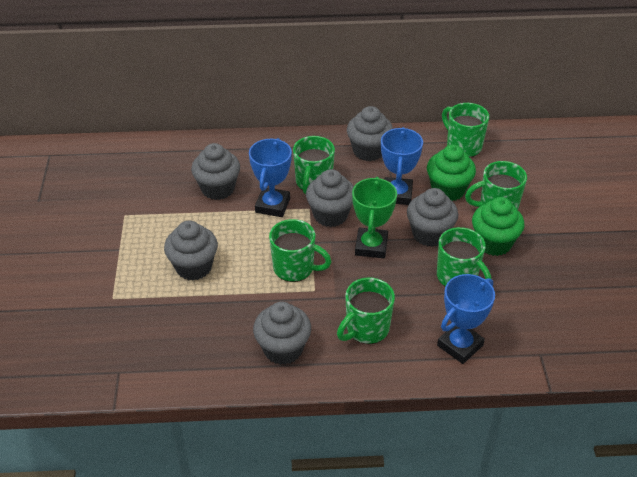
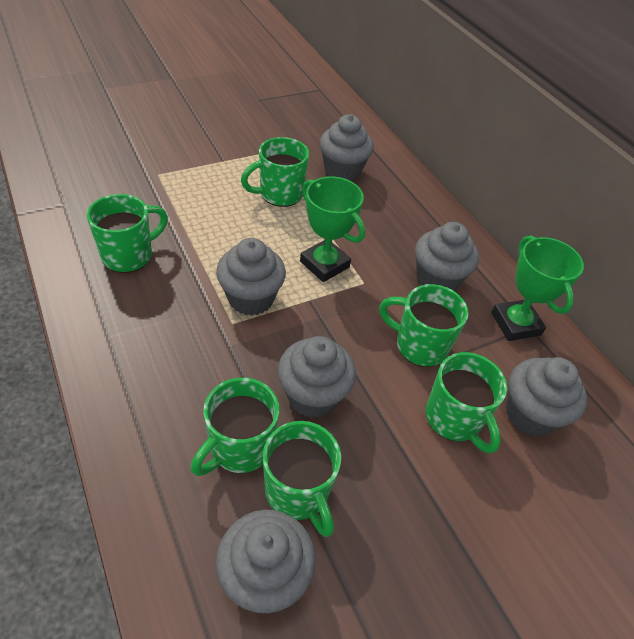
blue trophy: [249,138,292,217] [381,127,423,205] [437,274,495,364] = 3 -> none = 0
green cupcake: [427,145,476,201] [472,197,525,256] = 2 -> none = 0
green trophy: [352,177,397,258] = 1 -> [300,176,365,282] [491,236,584,341] = 2

